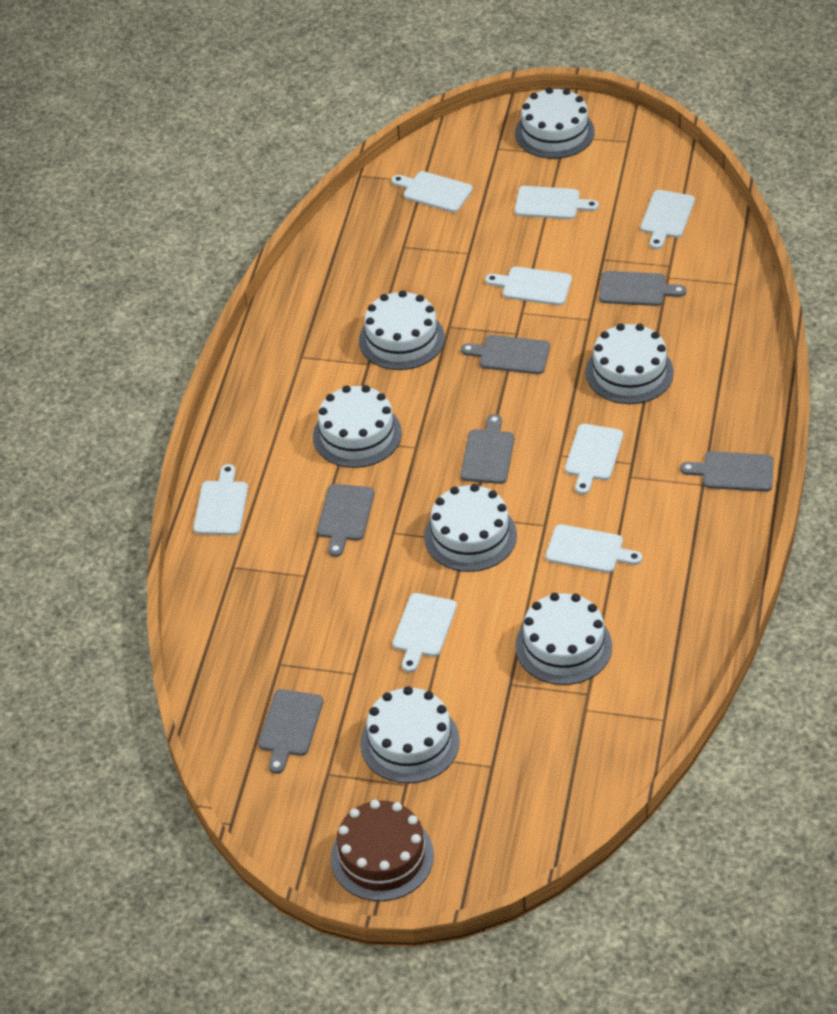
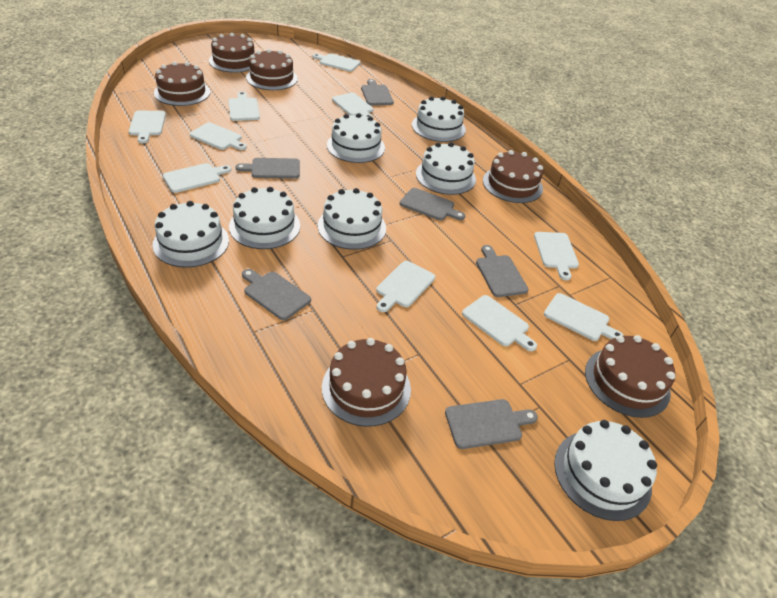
brown cake: [331,800,434,901] = 1 -> [154,62,210,106] [209,33,255,73] [246,49,298,90] [322,338,411,427] [483,150,543,203] [585,335,675,418] = 6
white cutting board: [193,464,248,535] [391,171,473,212] [392,593,457,672] [485,267,572,305] [515,186,599,219] [546,524,642,573] [565,424,623,494] [640,190,695,249] = 8 -> [129,111,166,143] [163,163,231,193] [190,122,247,150] [228,91,260,121] [312,53,360,72] [332,93,373,117] [376,261,435,312] [462,295,537,351] [534,232,579,280] [544,293,624,341] = 10

